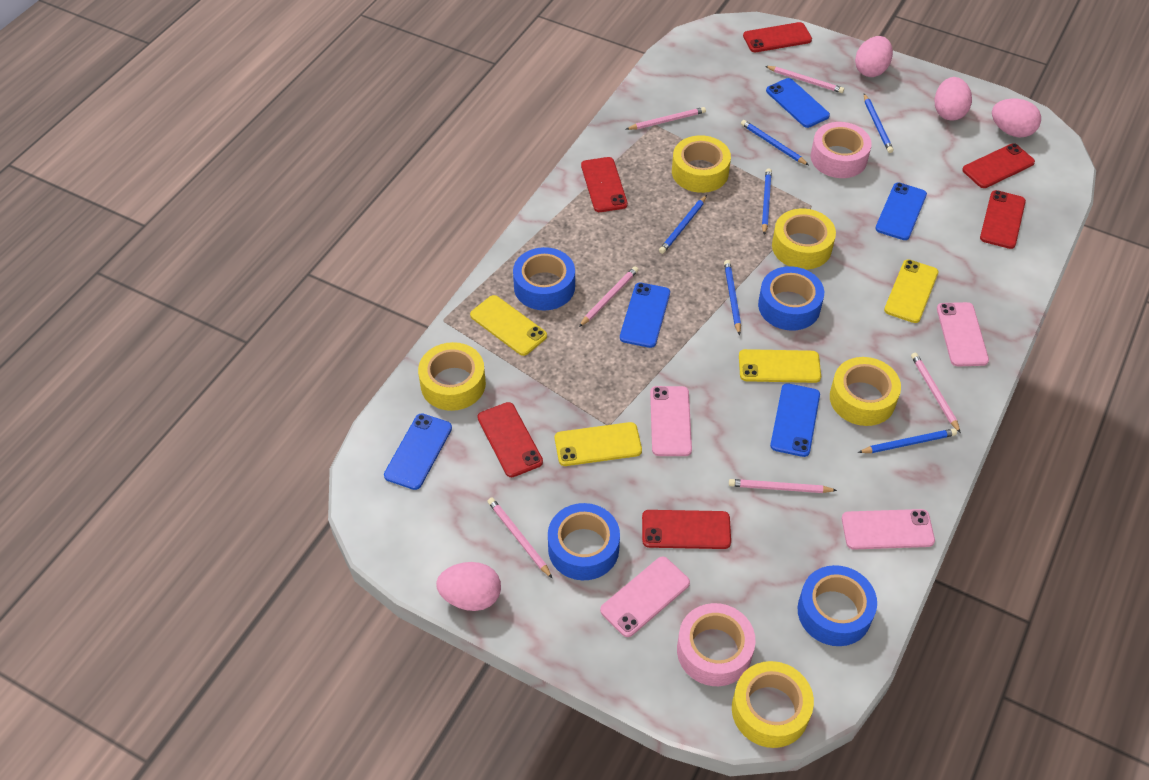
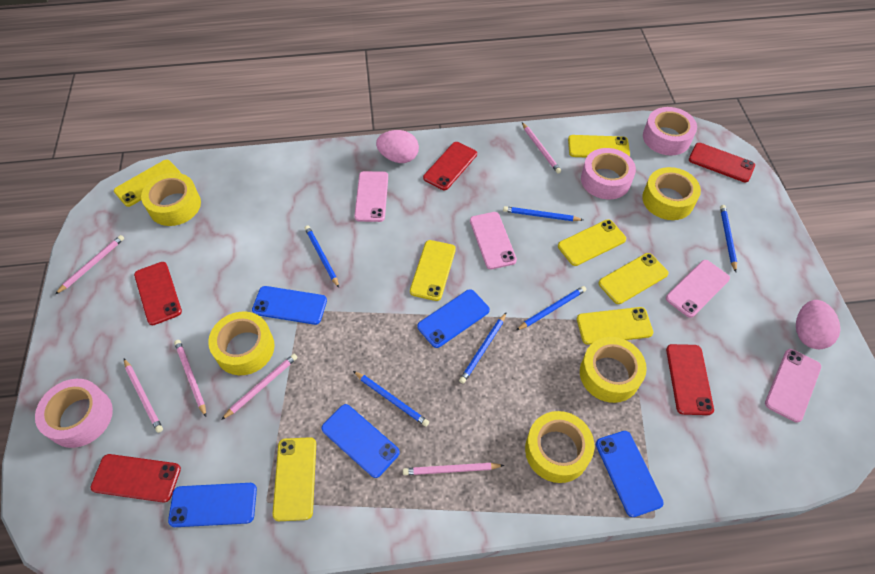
blue tape: [513,247,575,311] [548,503,620,580] [758,266,824,331] [798,565,877,646] = 4 -> none = 0
pink egg: [436,562,501,611] [855,36,893,77] [935,77,972,121] [992,98,1041,137] = 4 -> [376,130,419,163] [796,300,840,349] = 2
pink tape: [677,603,756,686] [811,122,872,178] = 2 -> [35,379,113,448] [581,148,636,199] [643,107,697,156] = 3
red phone: [477,402,543,477] [581,157,628,212] [642,510,731,549] [743,22,812,52] [962,143,1035,188] [980,190,1026,249] = 6 -> [90,454,181,503] [134,262,182,325] [423,142,477,190] [666,344,714,415] [689,143,755,182] = 5
yellow phone: [470,295,547,356] [555,422,642,466] [739,349,821,383] [884,259,939,323] = 4 -> [114,160,181,207] [272,437,316,521] [410,240,456,301] [558,219,626,266] [568,135,630,158] [577,307,653,345] [598,253,669,304] = 7

